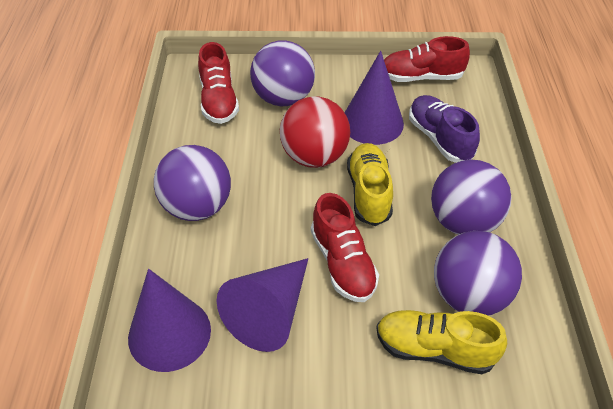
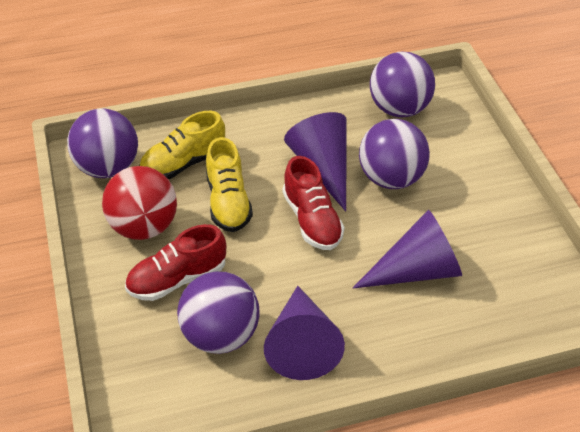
purple shoe: [409,95,480,163] = 1 -> none = 0
red shoe: [198,42,239,124] [311,193,379,302] [384,36,470,82] = 3 -> [125,224,226,301] [283,156,344,250] = 2

